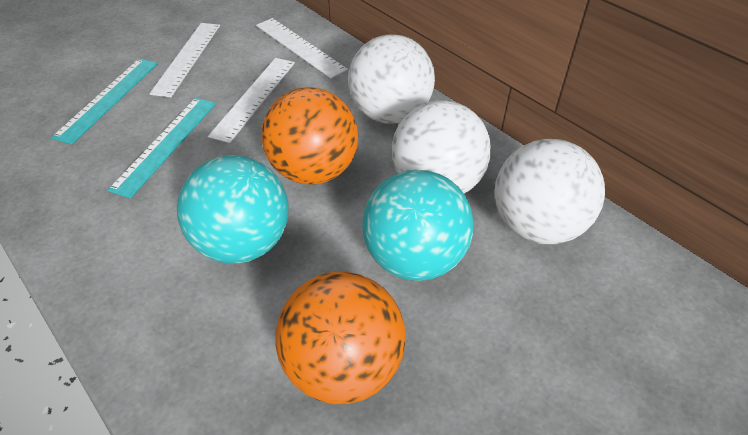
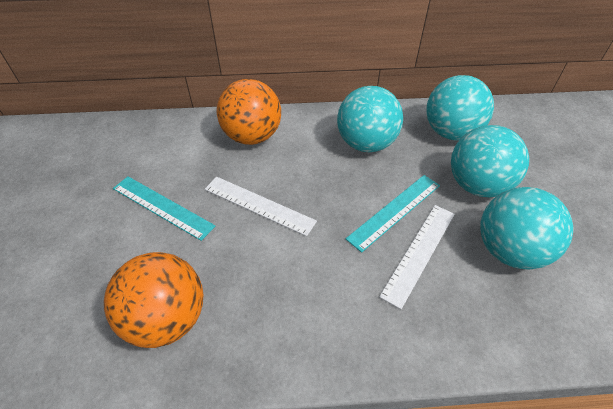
turquoise ball: [177,155,289,264] [362,170,474,281] = 2 -> [337,86,403,152] [426,75,494,140] [451,125,529,197] [480,187,574,270] = 4
white ball: [348,34,435,124] [392,100,491,194] [495,139,605,244] = 3 -> none = 0
white ruler: [149,23,220,97] [208,58,295,143] [256,18,348,79] = 3 -> [205,177,317,236] [379,205,455,309] = 2

